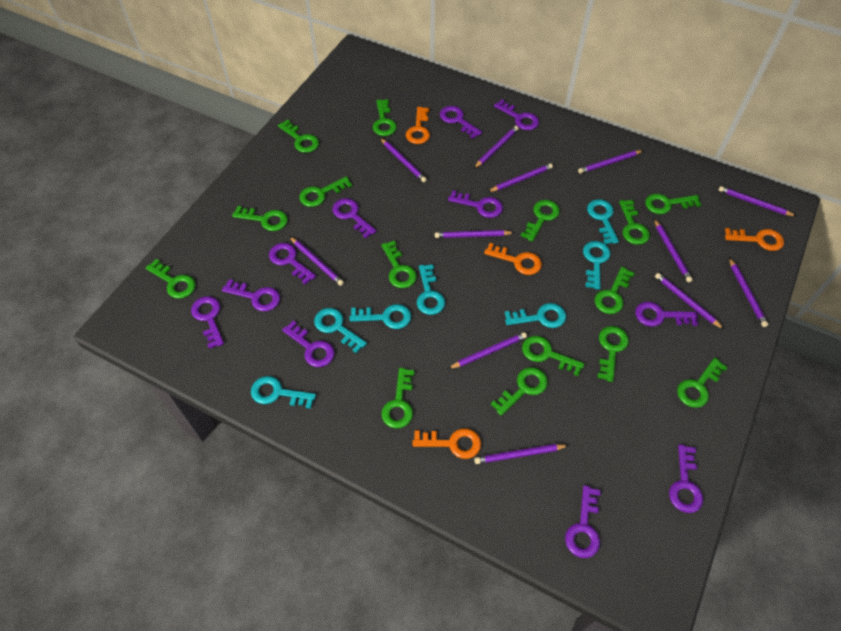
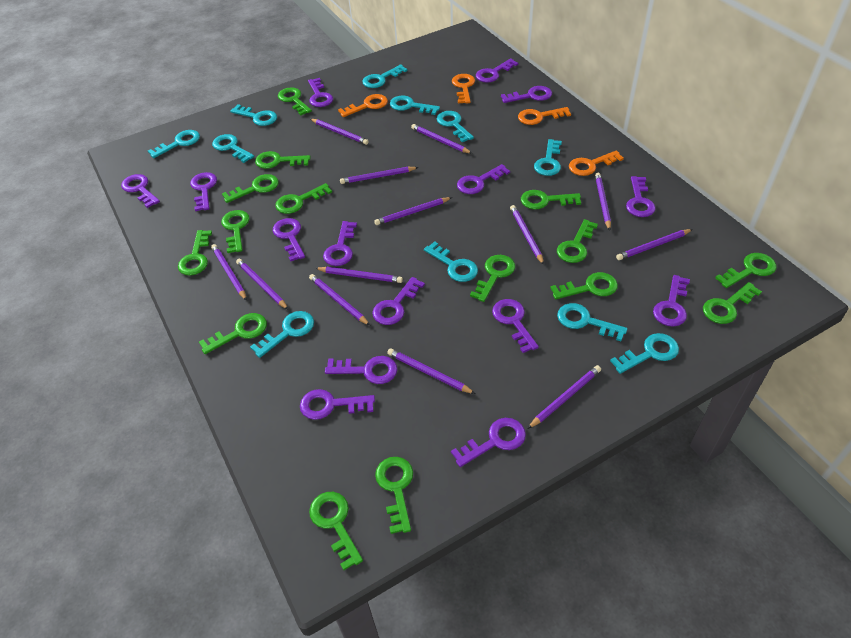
purple key: [191,296,224,349] [222,279,280,311] [269,243,316,284] [282,321,334,367] [332,198,376,238] [440,106,482,139] [448,190,503,218] [494,99,539,130] [565,485,601,558] [635,302,698,327] [669,444,703,513] = 11 -> [121,174,160,208] [190,172,217,211] [273,218,305,261] [300,389,375,420] [308,78,333,107] [323,221,357,266] [325,356,398,384] [372,277,425,325] [451,418,526,467] [457,164,510,194] [476,58,519,83] [492,299,539,353] [501,86,552,103] [626,176,656,217] [653,275,690,327] = 15
purple pencil: [289,236,344,286] [380,138,427,182] [435,230,515,238] [448,332,527,369] [474,126,519,168] [474,444,569,464] [488,163,553,192] [578,150,644,174] [654,219,693,282] [655,273,724,329] [718,186,796,216] [729,257,768,327] = 12 -> [211,244,247,301] [236,259,289,310] [309,274,370,325] [311,119,369,145] [315,267,403,283] [340,167,419,184] [374,197,452,225] [387,349,475,394] [411,124,473,154] [510,205,544,265] [528,365,601,429] [595,173,611,231] [616,229,693,260] = 13
turquoise key: [251,376,316,409] [314,308,367,353] [349,304,411,329] [417,264,445,315] [505,303,566,328] [583,241,610,289] [587,199,619,244] = 7 -> [148,130,200,158] [212,134,254,163] [230,104,277,126] [250,311,314,358] [362,64,408,88] [390,95,440,115] [424,241,478,282] [437,111,474,142] [534,139,562,176] [557,303,627,341] [610,333,679,374] = 11

